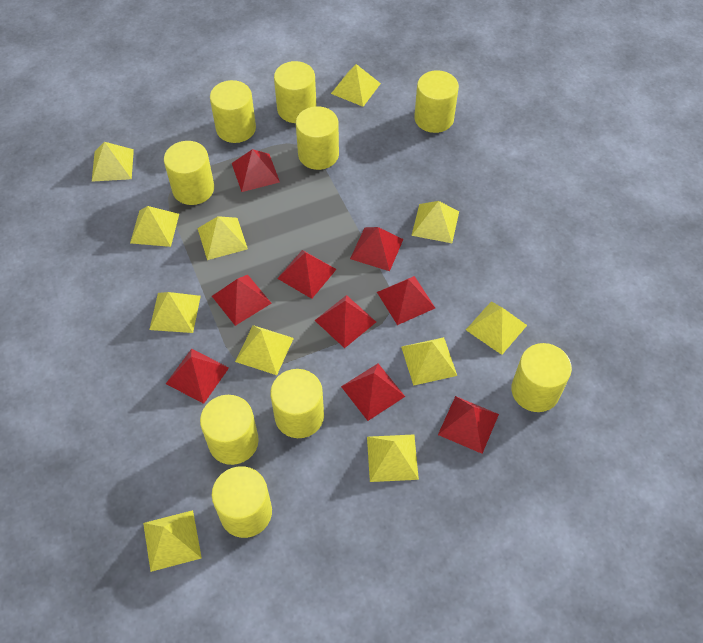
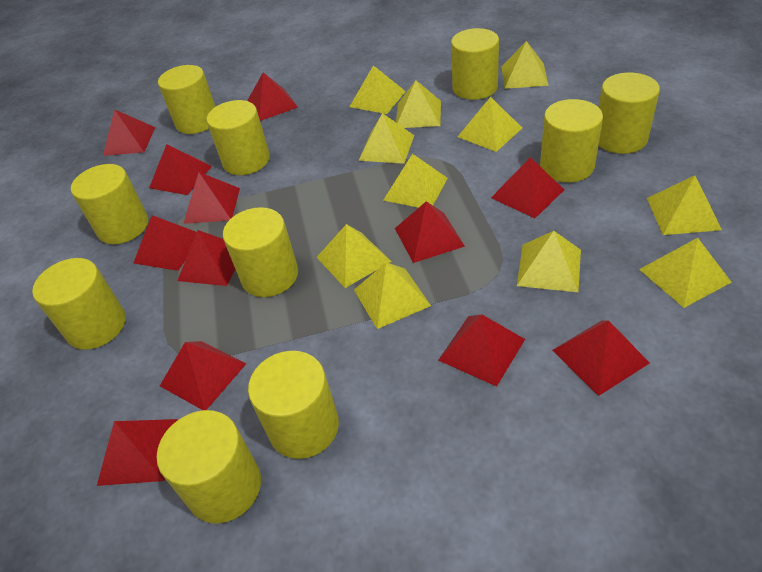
red pyramid: [166,349,229,404] [212,275,272,326] [232,149,280,192] [277,250,337,299] [315,295,376,348] [341,364,405,421] [350,227,403,271] [377,276,435,325] [438,396,499,454] = 9 -> [97,419,178,486] [103,109,155,156] [134,215,196,271] [149,144,212,195] [160,341,246,410] [177,230,235,286] [183,172,240,224] [247,72,298,121] [395,201,465,263] [438,314,525,387] [491,157,564,218] [552,320,650,396] = 12
yellow cylinder: [164,141,214,205] [200,395,259,465] [210,80,256,143] [212,466,272,538] [270,369,324,438] [274,61,317,123] [296,106,339,170] [414,70,459,133] [511,343,572,412] = 9 -> [32,258,126,350] [71,164,148,244] [157,410,261,523] [158,65,216,134] [207,100,270,175] [223,207,298,297] [248,351,339,459] [451,28,499,100] [540,99,603,183] [599,73,660,154] = 10

